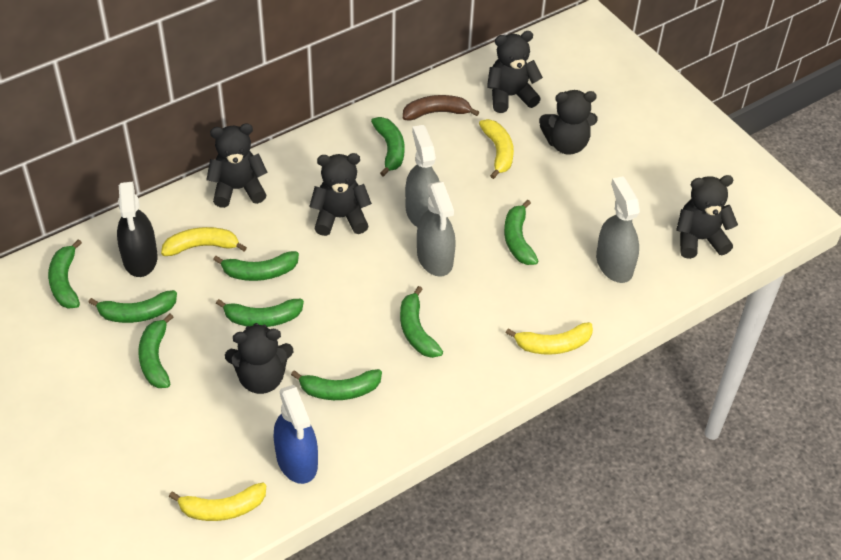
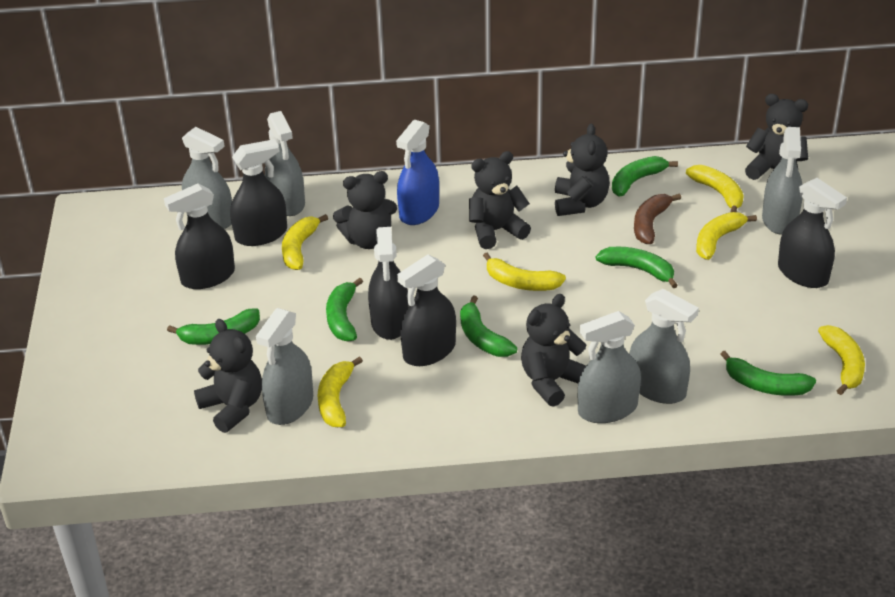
black spray bottle: [117,182,158,277] = 1 -> [164,184,235,289] [230,139,287,246] [368,227,409,340] [397,255,456,366] [778,178,847,288] = 5
green banana: [48,239,82,309] [88,290,177,323] [138,314,173,388] [213,251,299,281] [216,299,304,327] [291,369,382,400] [371,117,404,177] [400,286,443,358] [504,200,538,265] = 9 -> [167,308,260,345] [326,278,363,342] [460,296,518,357] [596,247,678,288] [612,156,678,196] [721,351,816,396] = 6
grey spray bottle: [405,125,440,227] [417,182,456,277] [596,176,640,283] = 3 -> [182,127,232,229] [256,308,313,425] [265,111,305,216] [578,311,641,423] [630,289,699,404] [762,127,803,235] = 6
yellow banana: [161,227,247,256] [169,482,266,521] [479,119,514,179] [506,322,593,355] = 4 -> [282,214,328,270] [317,356,363,427] [483,253,566,291] [686,165,744,212] [696,212,757,260] [818,325,865,395] = 6

